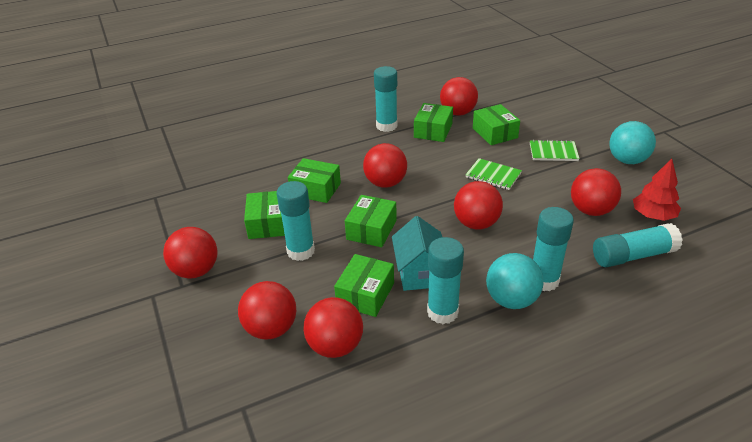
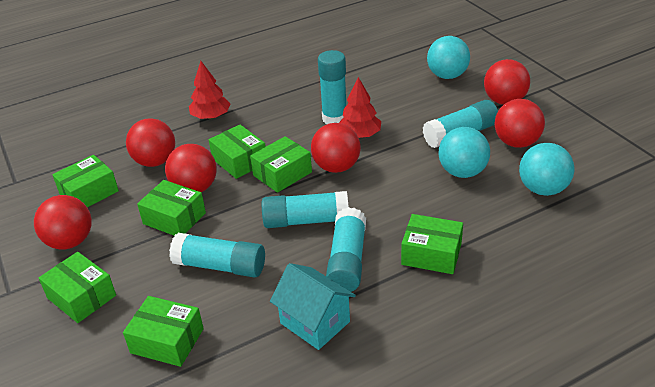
green box: [244,191,285,239] [288,158,341,203] [334,254,394,317] [345,195,397,247] [414,103,453,142] [473,104,520,145] = 6 -> [39,252,116,323] [52,155,119,207] [123,296,204,367] [137,180,206,236] [209,125,266,179] [250,136,312,193] [401,214,463,274] = 7
green notebook: [465,158,522,190] [530,140,580,161] = 2 -> none = 0
red ball: [163,227,218,279] [238,281,296,340] [304,297,363,358] [363,143,407,188] [440,77,478,116] [454,181,503,230] [571,168,621,216] = 7 -> [34,195,92,249] [126,118,175,167] [165,144,217,192] [311,123,361,173] [484,59,530,105] [495,99,545,148] = 6
red tree: [633,159,681,221] = 1 -> [189,61,231,119] [339,77,381,138] = 2
turquoise ball: [486,253,544,309] [609,121,656,164] = 2 -> [427,36,470,79] [438,127,490,178] [519,143,574,196] = 3

